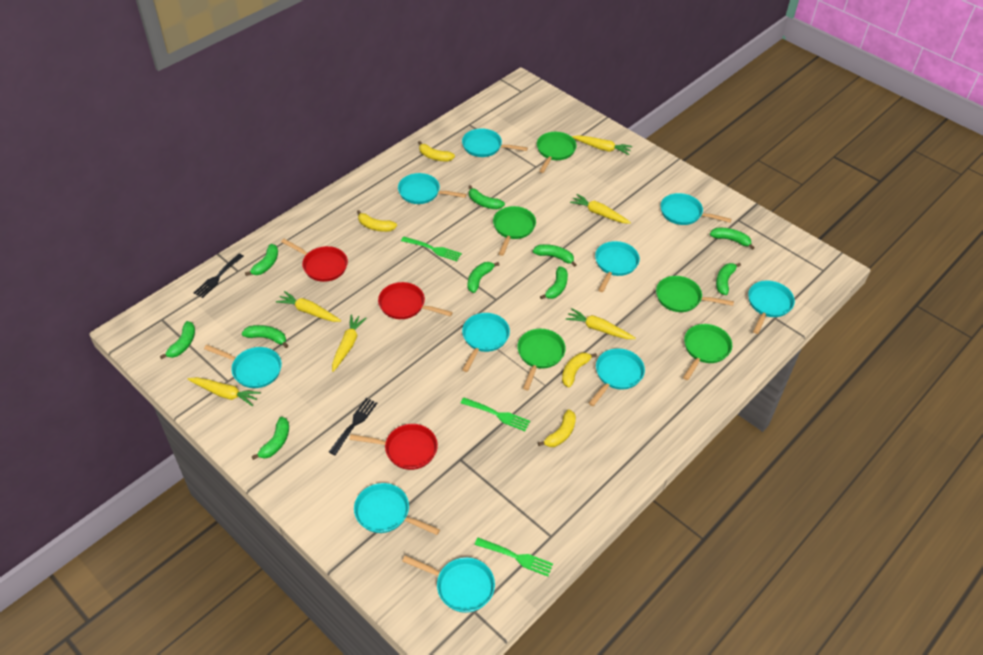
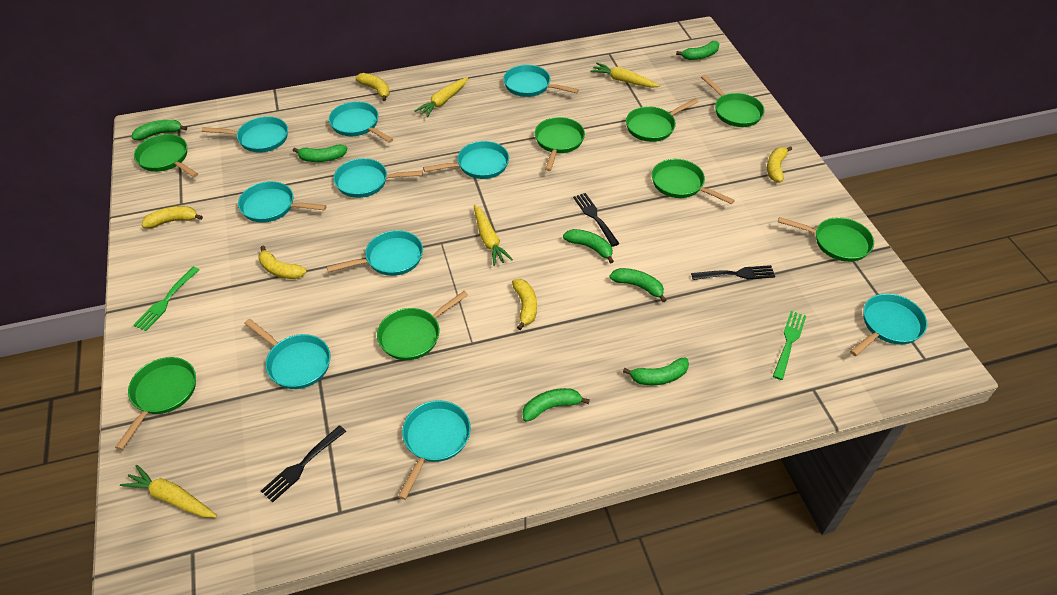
black fork: [194,253,244,298] [329,398,377,455] = 2 -> [261,425,346,503] [573,193,620,247] [691,265,775,280] = 3
green banana: [160,321,195,359] [242,325,288,348] [245,244,278,276] [251,417,289,460] [468,262,499,293] [469,185,505,209] [533,244,576,267] [540,266,568,299] [710,228,755,250] [716,263,741,295] = 10 -> [132,120,187,140] [293,145,347,162] [522,388,590,422] [563,229,614,263] [609,268,666,302] [623,358,689,385] [676,41,719,60] = 7
green fork: [401,237,462,261] [461,398,530,431] [475,538,553,576] = 3 -> [133,267,200,331] [773,311,806,380] = 2
green pan: [493,206,536,256] [517,329,566,390] [537,132,577,173] [656,276,734,312] [683,324,732,380] = 5 -> [115,357,196,450] [134,134,198,177] [377,291,468,360] [535,117,585,171] [626,99,699,142] [652,159,735,204] [701,75,765,127] [778,217,874,262] = 8
red pan: [281,239,348,282] [350,424,438,470] [378,282,453,319] = 3 -> none = 0
yellow banana: [357,210,397,232] [418,141,455,161] [538,409,576,447] [562,352,597,387] = 4 -> [142,206,203,228] [259,246,307,279] [355,73,390,101] [512,279,537,330] [767,146,792,182] = 5
yellow carrot: [188,377,261,406] [276,291,341,322] [332,314,367,372] [565,308,636,339] [570,194,631,224] [572,135,632,155] = 6 -> [120,465,217,518] [414,77,468,117] [474,204,513,266] [591,63,660,88] = 4

